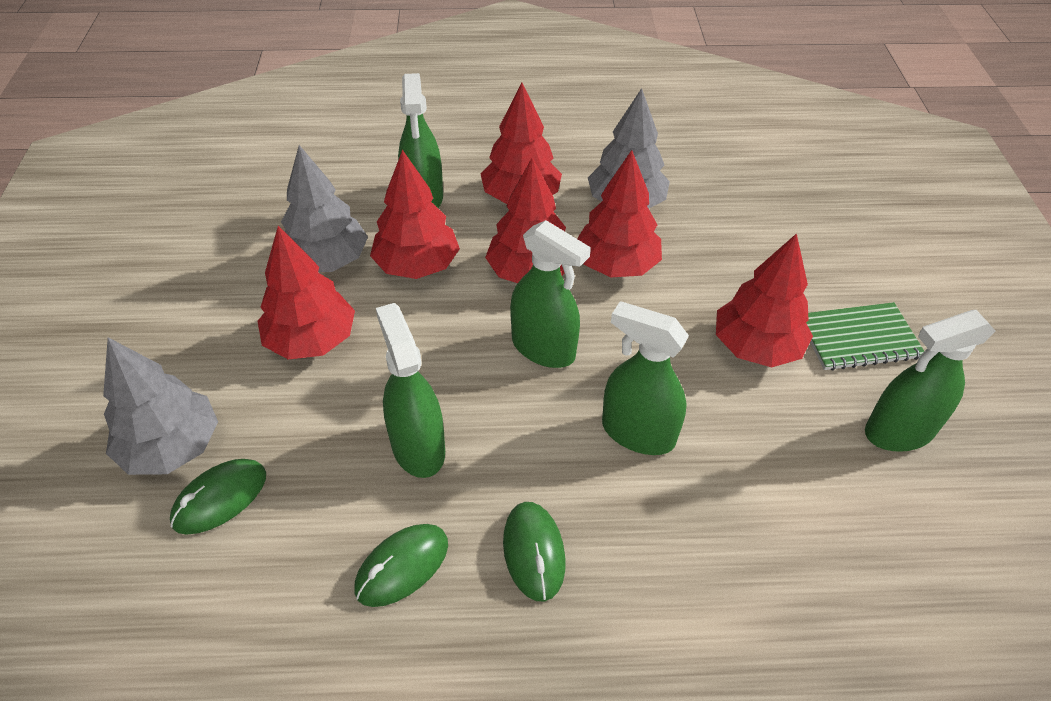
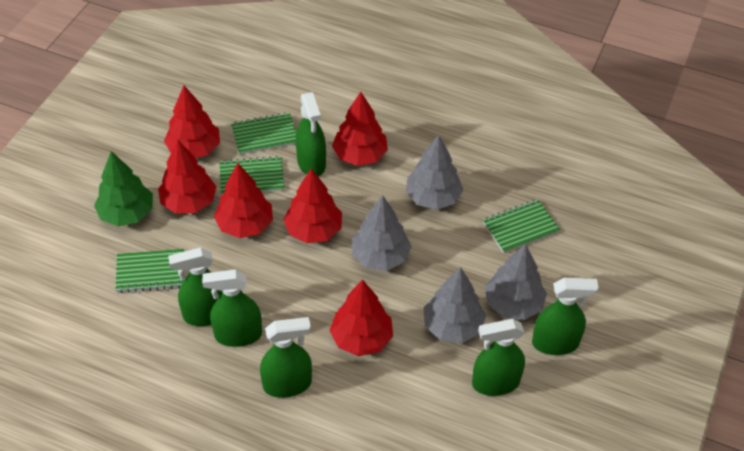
green mouse: [170,459,266,535] [354,524,448,607] [503,502,566,602] = 3 -> none = 0
green notebook: [806,302,924,371] = 1 -> [116,249,184,293] [219,156,284,195] [231,112,296,155] [483,199,560,253] = 4
green spray bottle: [376,303,445,478] [398,73,443,208] [510,220,591,368] [602,301,689,455] [865,310,995,452] = 5 -> [168,248,223,326] [202,269,262,347] [260,317,312,398] [296,92,326,176] [472,319,525,396] [532,278,599,355] = 6
green tree: none = 0 -> [94,151,153,226] = 1
grey tree: [103,338,218,475] [281,145,368,272] [588,88,670,209] = 3 -> [352,195,411,271] [406,135,463,210] [423,267,486,343] [485,244,547,320] = 4

